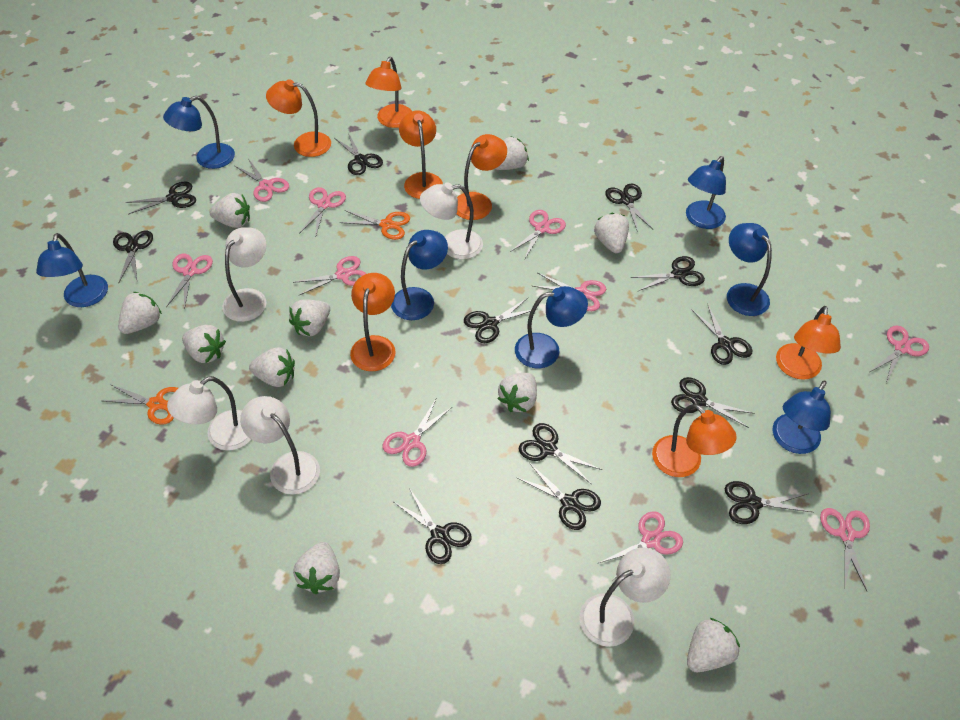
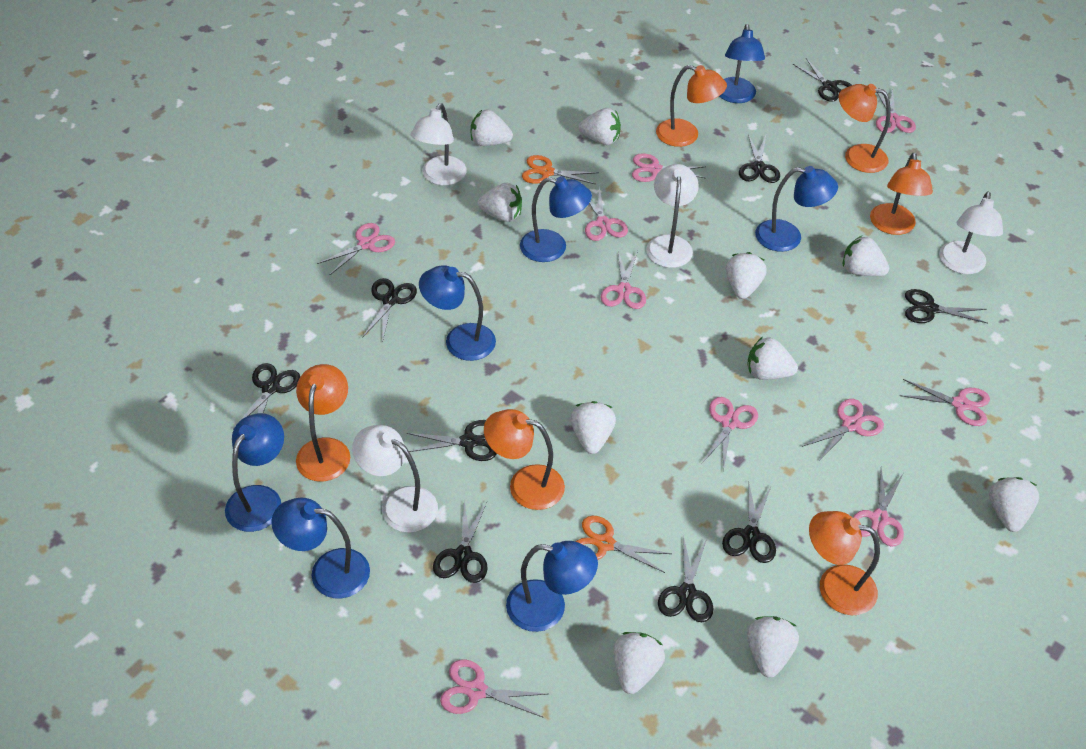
black scissors: [113,230,153,284] [125,182,196,215] [334,133,383,175] [394,488,472,564] [464,298,537,343] [518,463,601,530] [519,423,602,484] [605,183,653,232] [631,256,705,291] [671,377,754,428] [691,303,752,365] [725,481,813,524] = 12 -> [233,363,300,429] [362,278,417,339] [407,420,497,461] [433,500,488,583] [658,535,714,622] [722,484,776,563] [739,134,780,183] [793,58,852,102] [905,289,988,324] = 9
orange lamp: [266,79,331,157] [350,273,396,371] [366,57,412,128] [399,110,443,199] [457,134,507,220] [652,404,737,477] [776,306,841,380] = 7 -> [296,364,350,481] [484,409,565,510] [656,65,727,147] [809,511,880,615] [839,84,891,173] [870,153,933,235] = 6
white lamp: [167,376,251,450] [223,227,267,322] [240,396,320,495] [420,182,483,259] [579,548,671,647] = 5 -> [352,425,438,533] [411,103,466,185] [646,164,699,268] [939,191,1003,274] = 4

